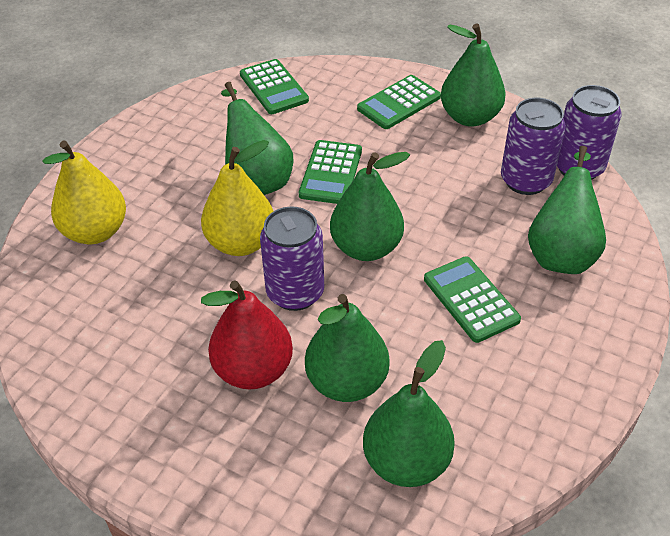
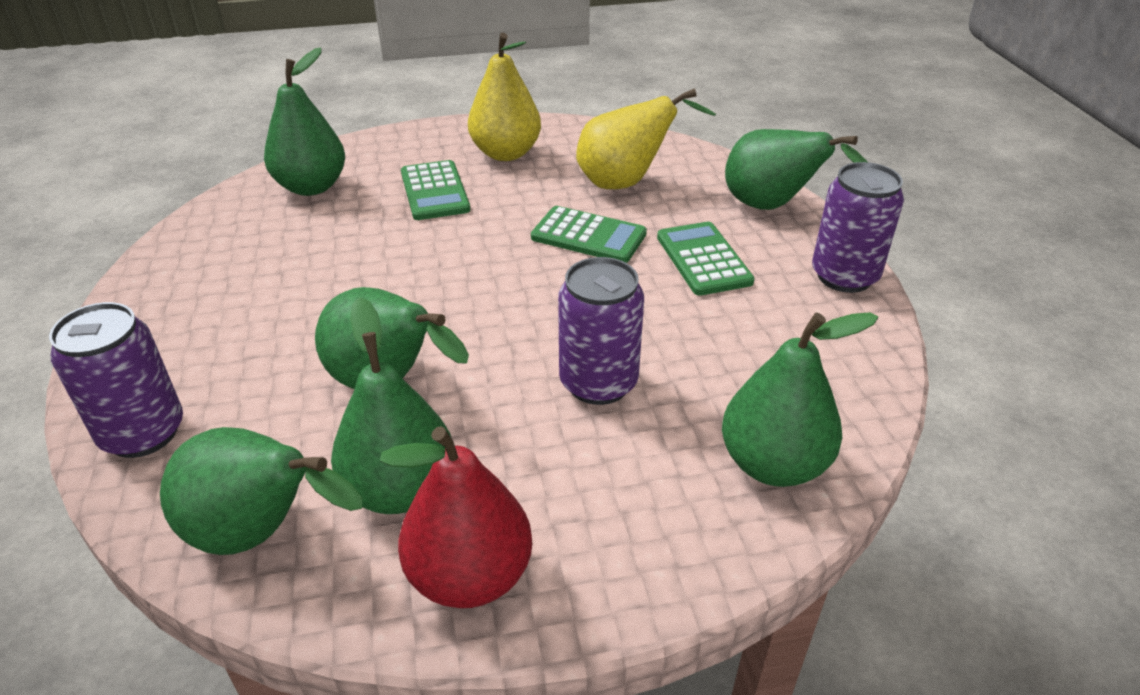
green calculator: [240,59,309,114] [299,140,362,204] [357,75,441,129] [424,256,521,343] = 4 -> [401,160,470,220] [531,206,647,263] [657,222,755,296] = 3

